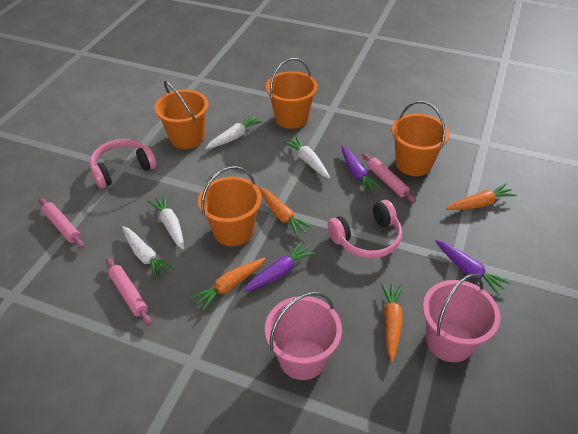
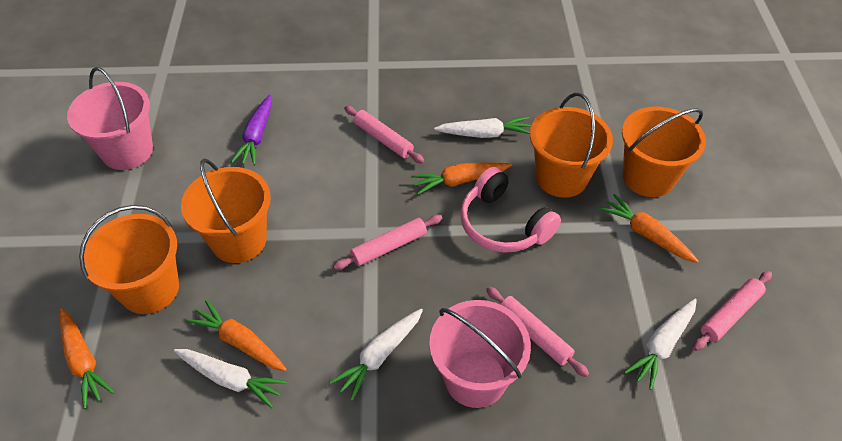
pink headphones: [90,139,157,188] [327,200,402,259] = 2 -> [460,167,561,253] = 1
pink rolling pin: [39,198,84,248] [106,258,151,325] [362,153,416,203] = 3 -> [333,215,442,270] [344,106,424,163] [486,287,589,377] [693,271,772,351] = 4
purple carrot: [243,241,315,292] [341,146,382,194] [435,240,511,296] = 3 -> [231,95,272,165] = 1

